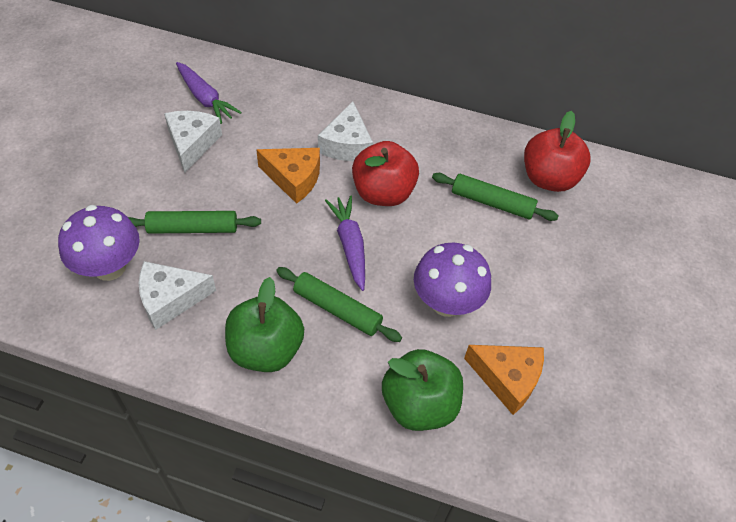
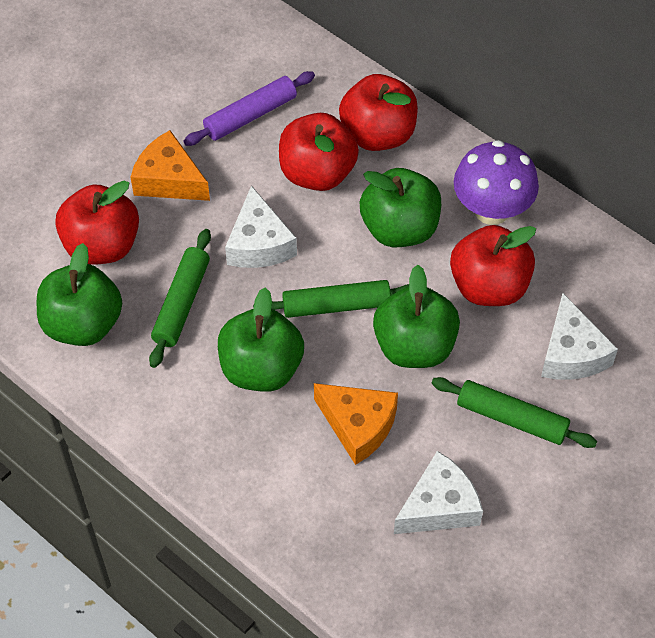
green apple: [225,277,304,372] [382,349,463,431] = 2 -> [37,243,122,346] [218,287,304,392] [360,168,441,247] [373,265,460,368] = 4
purple carrot: [176,62,242,124] [325,195,365,291] = 2 -> none = 0
purple mushroom: [58,205,140,281] [414,243,491,317] = 2 -> [454,140,539,225] = 1
purple rolling pin: none = 0 -> [184,71,315,146] = 1
red apple: [352,141,419,206] [524,111,590,192] = 2 -> [55,181,139,265] [279,113,359,191] [339,74,418,151] [450,225,536,306] = 4

